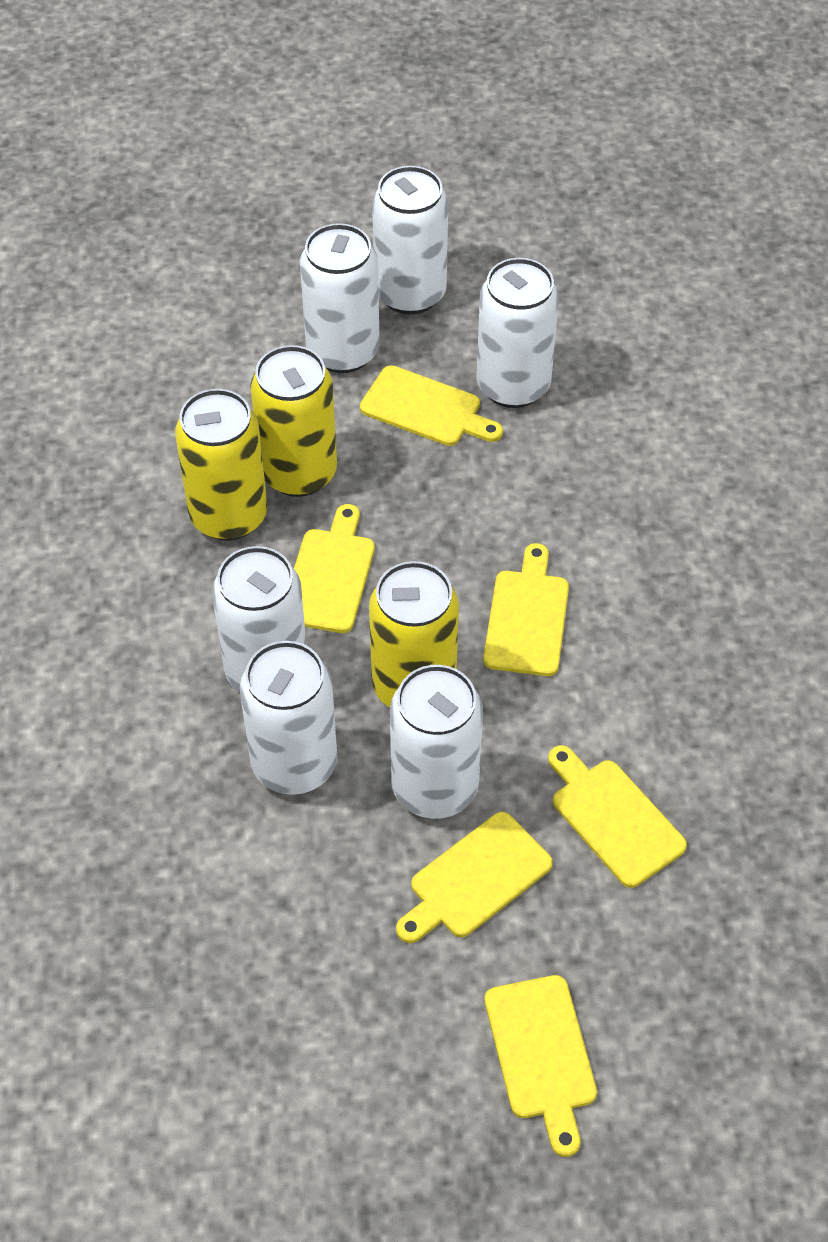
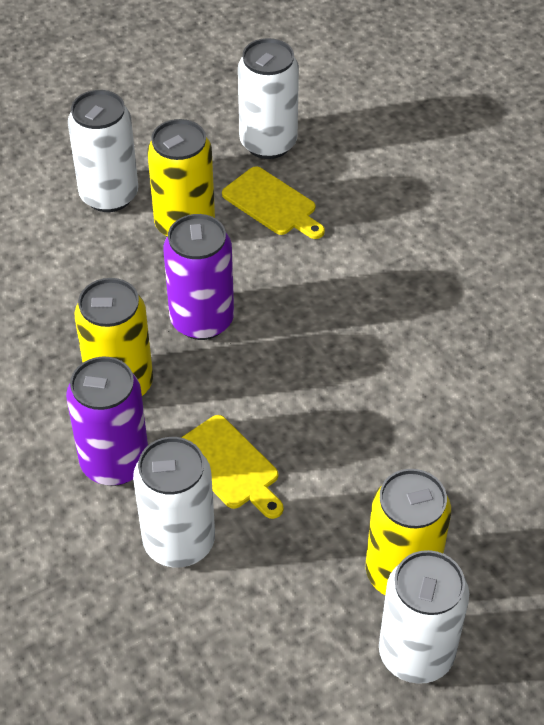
purple can: none = 0 -> [66,357,148,486] [163,214,234,340] = 2
white can: [212,546,306,692] [240,641,337,795] [300,223,380,373] [372,166,448,314] [390,665,483,819] [476,258,559,408] = 6 -> [68,90,138,212] [133,437,215,567] [238,38,299,159] [379,550,469,684] = 4
yellow cutting board: [294,504,375,633] [360,365,503,446] [396,812,553,943] [483,543,569,676] [485,975,597,1157] [548,745,687,888] = 6 -> [181,415,284,519] [222,166,325,239] = 2

